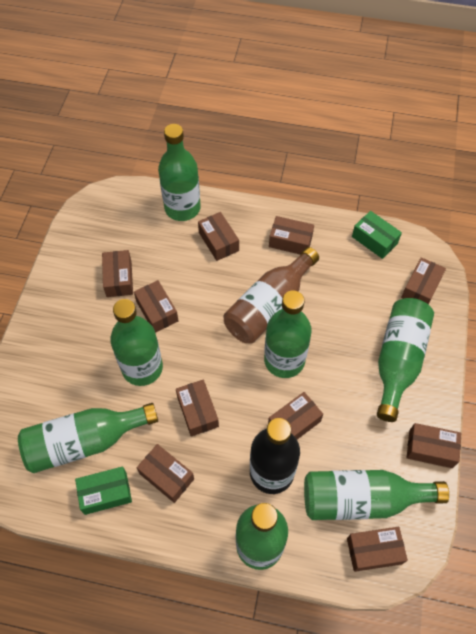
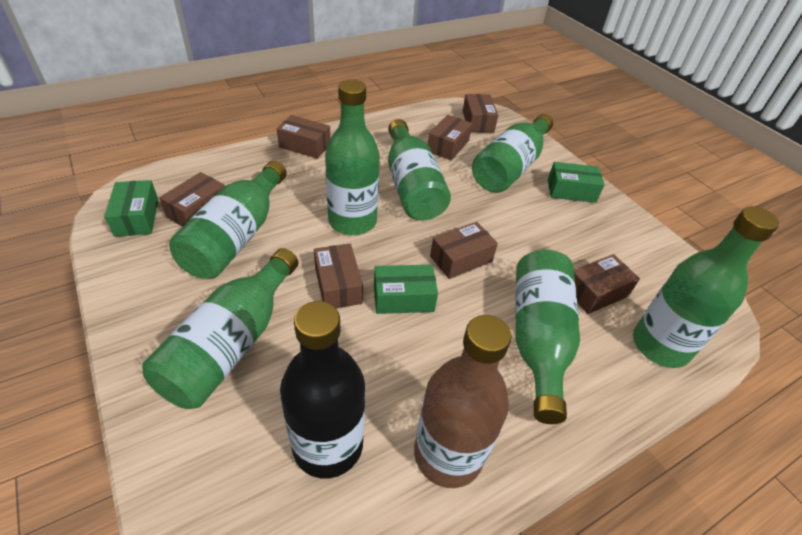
brown box: [102,250,133,297] [134,280,179,333] [137,444,194,503] [176,380,219,437] [198,212,239,261] [268,392,323,439] [269,216,314,254] [347,527,408,572] [401,257,446,305] [407,423,461,468] = 10 -> [159,172,225,227] [277,115,331,159] [314,244,363,308] [428,115,472,160] [430,222,498,279] [463,94,498,133] [574,254,640,314] = 7
green box: [75,466,132,515] [352,211,402,259] = 2 -> [105,180,159,237] [374,265,438,314] [548,162,605,203] = 3

